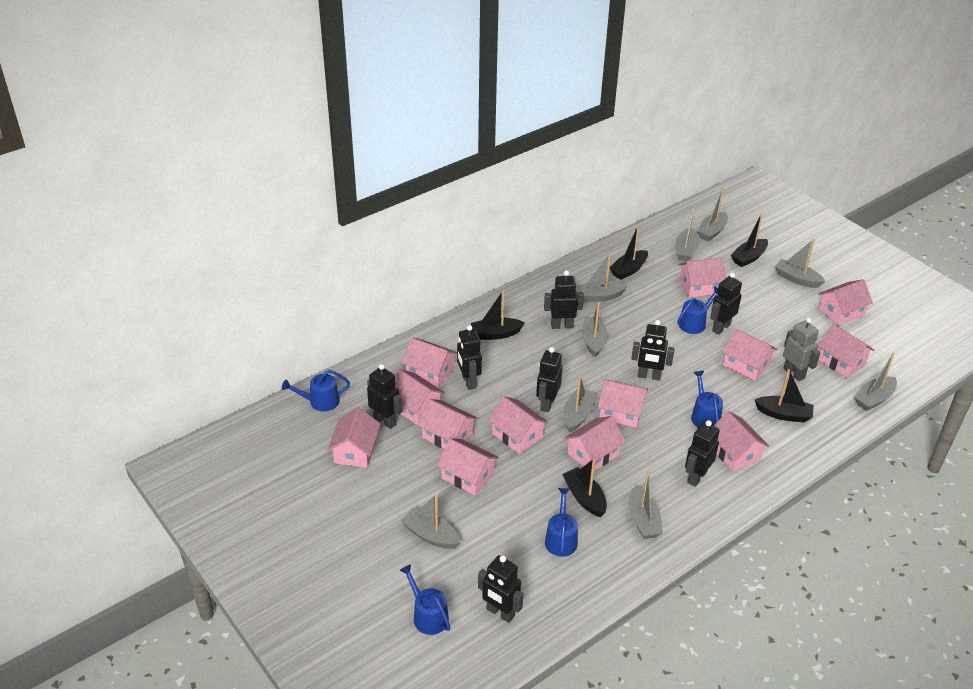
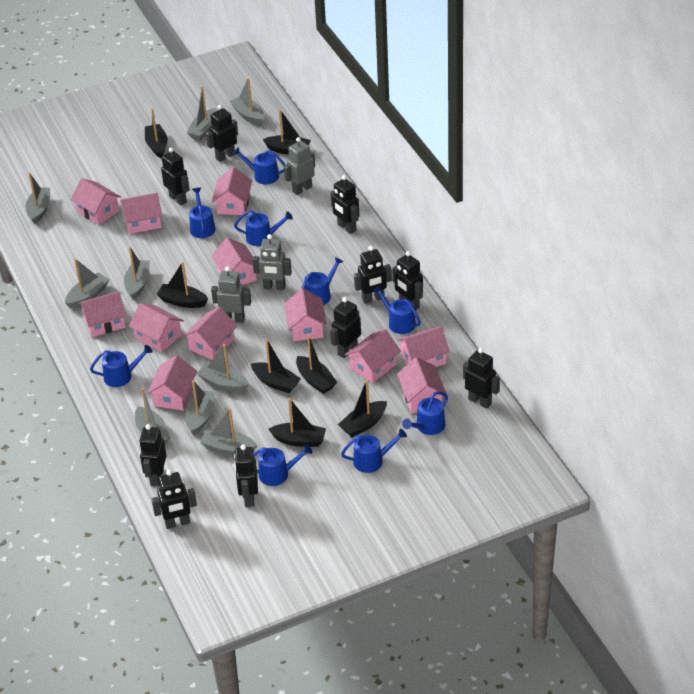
black boat: [471,290,525,340] [562,458,607,517] [610,225,648,280] [731,214,768,267] [755,369,814,423] = 5 -> [145,109,168,158] [156,262,208,308] [251,339,301,393] [263,109,311,155] [269,398,326,447] [296,335,337,394] [338,380,387,437] = 7
black robot: [367,364,403,429] [457,325,482,390] [478,555,523,623] [536,347,563,412] [544,270,584,329] [631,320,675,381] [685,420,720,487] [710,273,742,335] = 8 -> [139,424,167,486] [151,470,197,529] [161,148,190,205] [206,105,238,162] [234,444,258,507] [330,175,359,234] [330,297,361,358] [354,246,392,304] [392,251,423,310] [463,348,500,409] = 10
blue watering can: [282,370,350,412] [399,564,450,635] [545,488,578,557] [677,286,718,334] [691,371,723,428] = 5 -> [90,345,152,387] [189,188,215,238] [233,147,285,184] [234,210,293,246] [254,444,312,486] [302,257,344,305] [341,429,407,473] [373,285,421,334] [402,391,448,435] = 9
grey robot: [783,317,820,381] = 1 -> [211,266,251,323] [252,234,292,290] [284,137,315,195] = 3
pink house: [328,408,380,468] [395,369,445,425] [402,337,457,387] [418,399,478,449] [437,438,499,495] [488,396,549,454] [564,416,626,471] [598,380,648,428] [679,257,726,298] [714,411,769,472] [722,329,777,381] [818,279,873,326] [818,324,874,378] = 13 -> [70,178,121,225] [78,291,126,337] [120,193,162,234] [129,303,184,353] [147,355,197,411] [183,307,237,360] [211,238,257,285] [212,167,252,215] [284,288,327,341] [345,329,401,383] [397,327,450,367] [397,357,447,413] = 12

